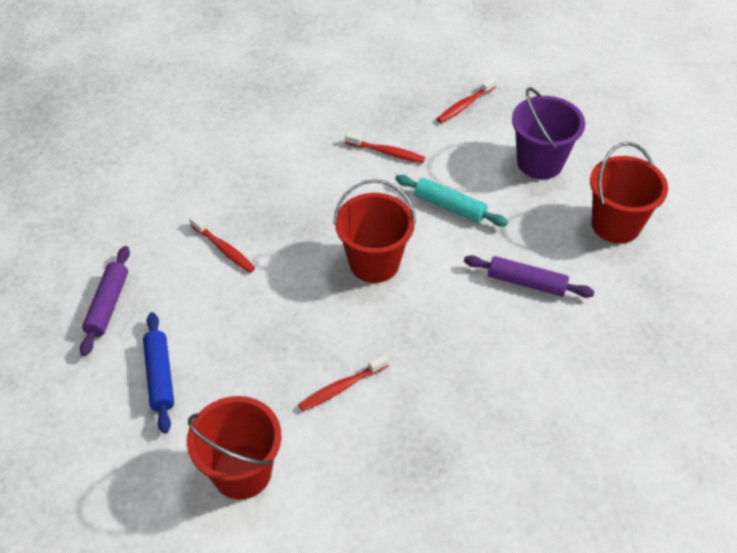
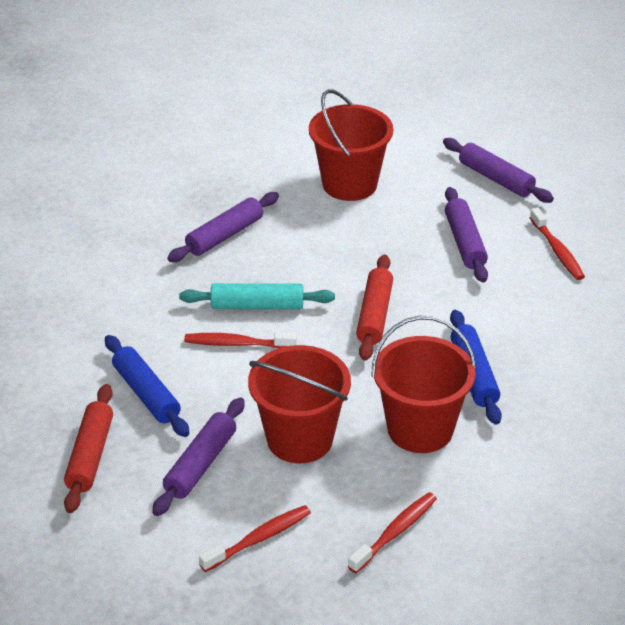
blue rolling pin: [143,312,174,434] = 1 -> [105,335,189,437] [450,310,502,425] = 2
purple bucket: [512,87,585,179] = 1 -> none = 0
purple rolling pin: [80,246,130,356] [464,255,595,298] = 2 -> [152,397,245,516] [167,192,279,262] [443,138,554,203] [445,187,488,283] = 4
red rolling pin: none = 0 -> [64,384,113,513] [356,255,393,361] = 2

